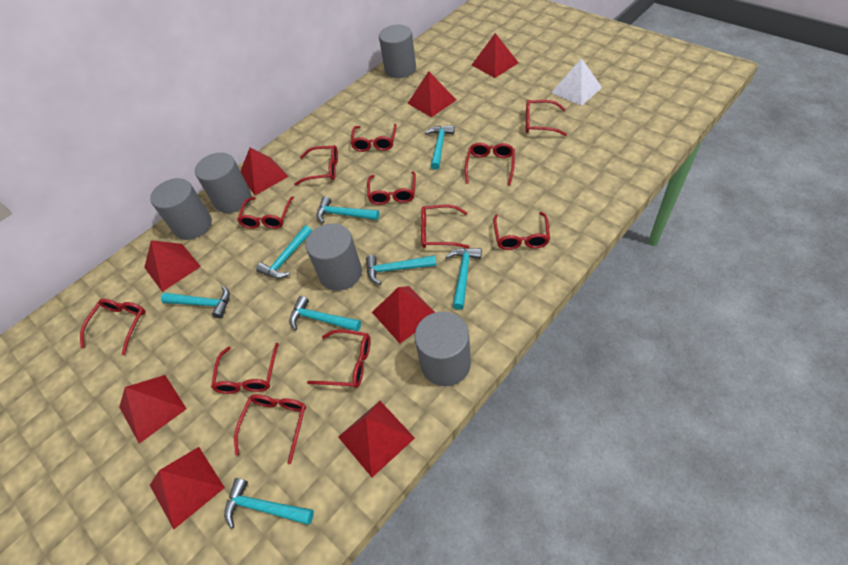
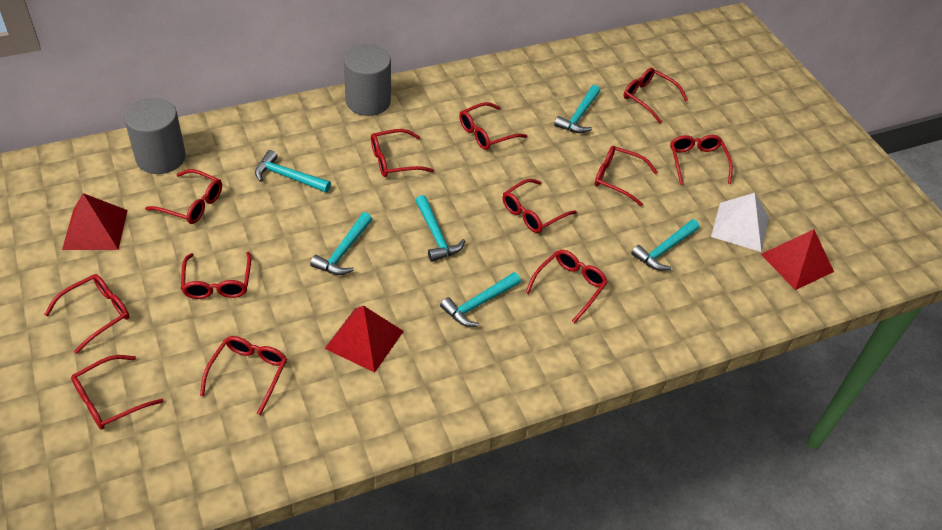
grey cylinder: [150,178,212,240] [195,152,251,213] [306,223,362,291] [379,25,416,78] [414,312,471,386] = 5 -> [124,98,186,174] [344,44,391,116] = 2
red pyramid: [119,375,187,444] [144,240,201,292] [150,447,225,529] [240,147,289,195] [338,401,415,477] [372,286,435,343] [407,71,456,117] [472,33,519,78] = 8 -> [62,193,128,250] [324,306,404,373] [761,229,834,290] = 3
turquoise hammer: [161,286,230,319] [224,478,314,529] [256,225,312,279] [289,296,361,332] [317,196,379,224] [366,255,436,285] [425,125,455,170] [446,248,482,310] = 8 -> [255,150,331,193] [310,212,372,275] [415,195,465,262] [440,272,521,327] [554,85,600,133] [631,219,700,271] = 6

